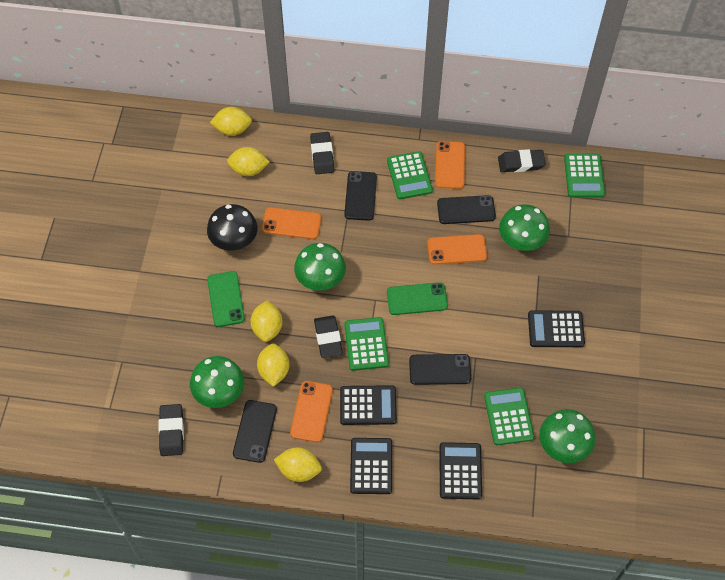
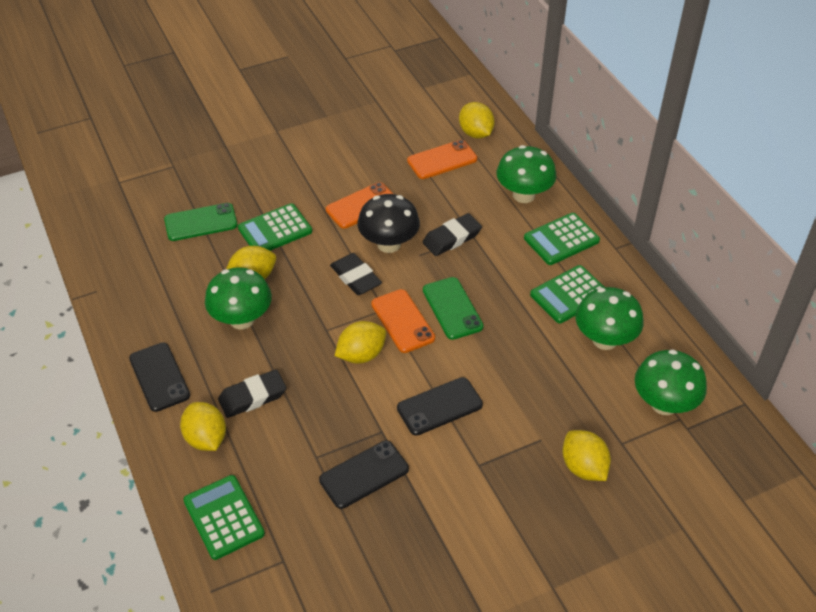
black calculator: [340,385,397,425] [350,438,392,494] [439,442,482,499] [528,311,585,347] = 4 -> none = 0
black eraser: [158,404,184,456] [310,132,334,174] [314,316,343,358] [498,149,546,172] = 4 -> [218,369,286,418] [330,253,382,295] [423,213,482,256] = 3
black phone: [233,400,277,463] [344,171,377,221] [409,354,471,385] [437,195,496,224] = 4 -> [129,342,190,412] [319,440,409,509] [397,377,483,435] = 3
orange phone: [262,207,321,239] [290,381,333,442] [427,234,487,265] [435,141,465,189] = 4 -> [326,182,393,229] [371,289,435,353] [407,140,477,179] = 3

